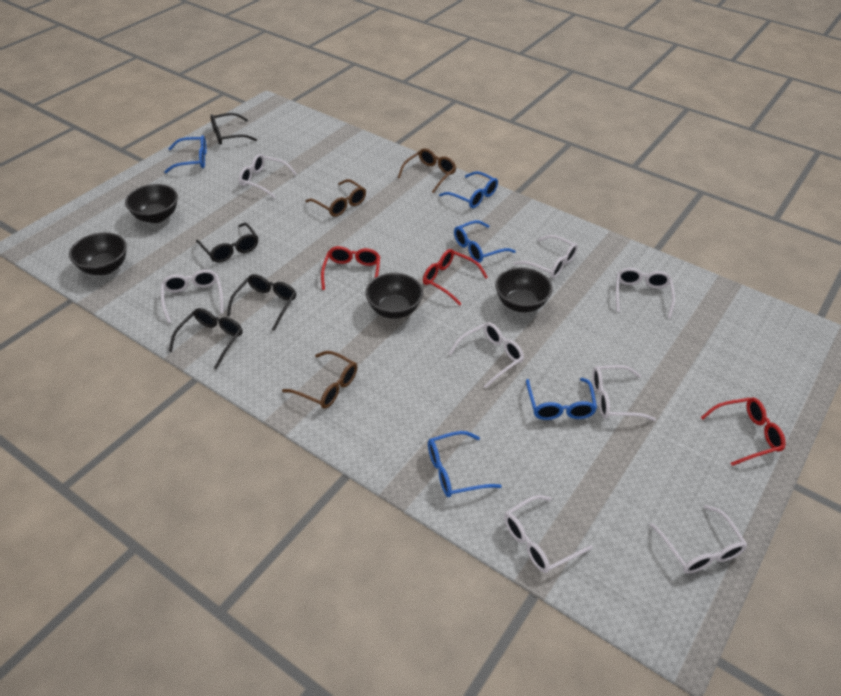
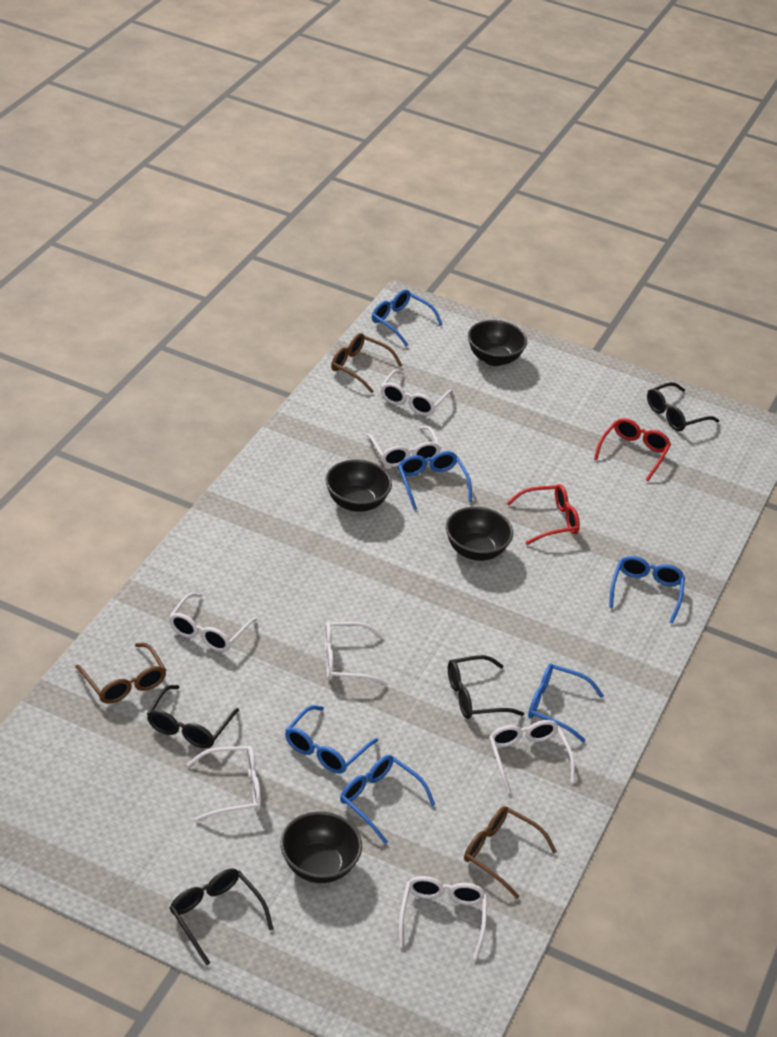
blue glasses: [164,135,207,173] [428,431,502,497] [439,171,498,208] [454,220,516,263] [526,378,597,420] = 5 -> [285,705,378,774] [340,755,435,844] [372,290,443,347] [398,451,472,510] [528,663,604,742] [609,556,685,623] = 6
red glasses: [321,246,380,290] [423,249,488,306] [701,397,786,466] = 3 -> [507,484,580,545] [594,418,671,481] = 2
white glasses: [161,269,224,323] [239,154,297,198] [449,322,524,388] [504,495,592,573] [514,235,578,278] [592,365,656,421] [616,268,675,318] [650,505,747,574] = 8 -> [169,593,257,652] [187,746,261,822] [325,622,388,686] [366,426,441,467] [380,369,453,416] [399,876,487,959] [489,720,575,793] = 7

